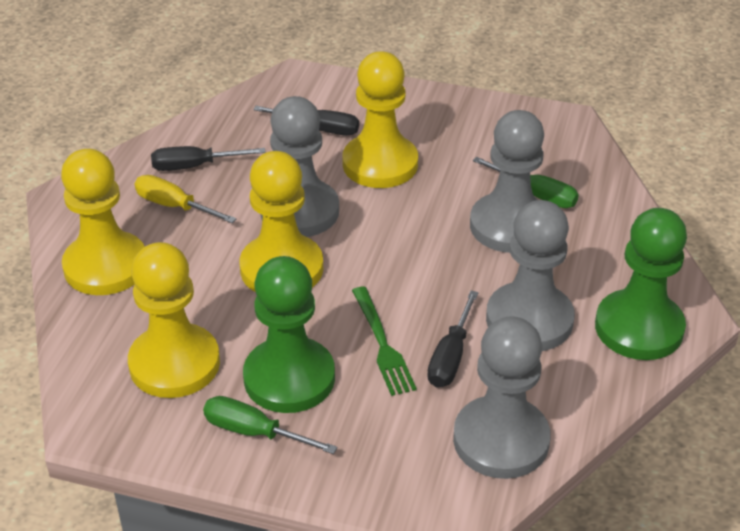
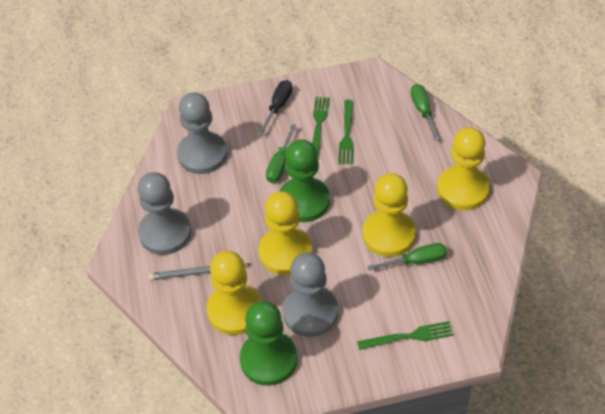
black screwdriver: [151,146,266,171] [253,106,359,136] [427,291,478,388] = 3 -> [259,80,292,135] = 1
green fork: [352,287,417,396] = 1 -> [312,97,329,159] [338,100,354,164] [357,321,453,350] = 3
green screwdriver: [203,396,338,454] [473,157,579,208] = 2 -> [266,124,297,183] [367,243,447,270] [411,84,439,140] = 3
grey pawn: [260,96,339,237] [453,316,551,479] [470,110,544,253] [486,200,575,351] = 4 -> [138,172,191,255] [177,92,227,174] [282,252,338,337] = 3
grey pencil: none = 0 -> [148,263,251,280] = 1
yellow screwdriver: [134,175,237,223] = 1 -> none = 0

